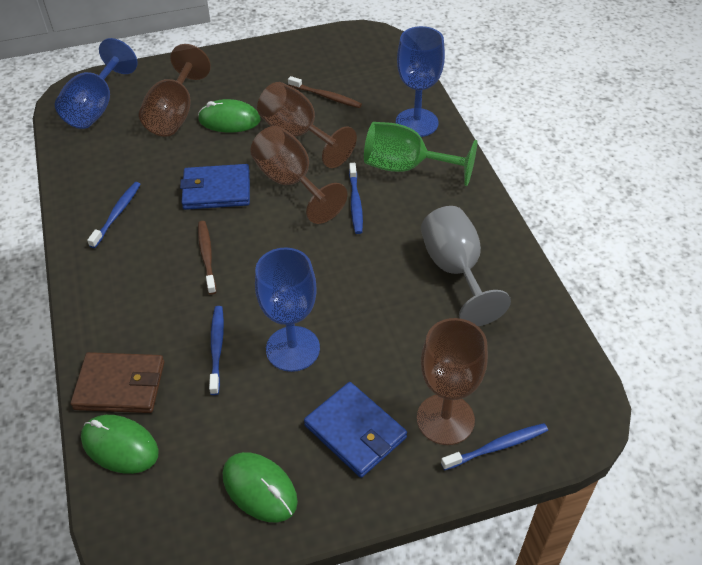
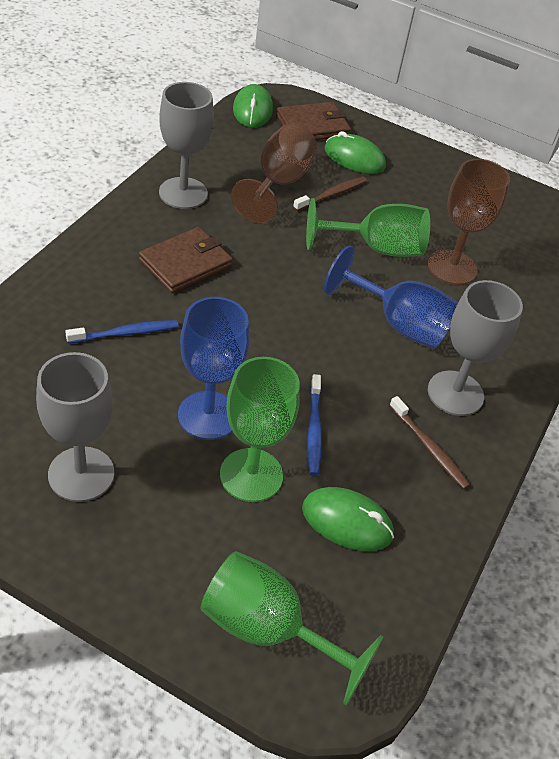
blue goblet: [55,38,138,129] [255,248,320,372] [396,26,445,137] = 3 -> [178,297,250,440] [324,245,458,349] = 2
blue toothbrush: [87,182,141,248] [209,306,224,395] [349,163,363,234] [441,423,548,470] = 4 -> [65,320,179,343] [307,374,322,475] = 2
blue wallet: [180,164,250,210] [304,382,407,478] = 2 -> none = 0
brown goblet: [139,44,211,137] [250,126,347,224] [257,82,357,168] [417,318,488,445] = 4 -> [231,123,317,223] [428,159,510,285] = 2
brown wallet: [71,352,164,413] = 1 -> [139,227,233,293] [276,102,351,140] = 2
green goblet: [364,122,477,186] = 1 -> [200,551,383,705] [220,357,300,502] [306,198,430,257] = 3
grey goblet: [421,206,511,326] = 1 -> [36,352,114,502] [159,82,214,209] [428,280,523,416] = 3

